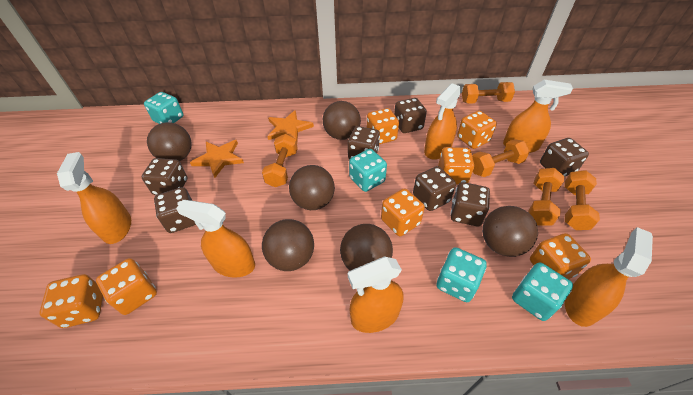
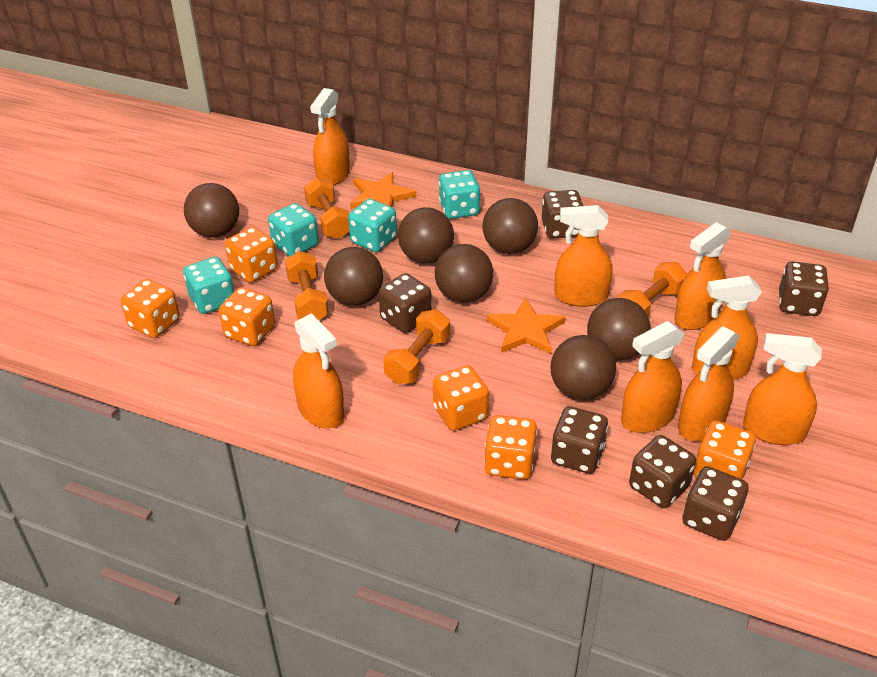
brown ball: [147,122,192,161] [262,219,314,271] [289,165,335,210] [323,101,361,140] [340,224,393,271] [482,206,538,257] = 6 -> [184,183,239,238] [324,247,383,306] [398,207,454,264] [435,244,493,303] [483,198,538,254] [550,335,616,400] [587,298,651,361] = 7
brown dice: [142,158,187,195] [154,187,196,233] [348,126,380,160] [394,98,427,133] [413,166,456,211] [450,182,490,226] [540,138,589,177] = 7 -> [379,273,432,333] [542,190,583,239] [551,406,608,474] [629,435,696,508] [682,466,749,541] [779,261,829,316] = 6
orange dice: [40,274,103,328] [96,258,157,315] [367,108,399,144] [381,188,425,236] [438,147,474,185] [457,110,497,149] [530,233,591,279] = 7 -> [121,279,180,338] [219,287,275,346] [225,227,278,283] [433,365,489,431] [484,415,537,480] [694,420,756,480] = 6
orange dumbbell: [262,134,298,187] [462,82,515,104] [472,139,530,177] [528,168,564,226] [564,170,600,230] = 5 -> [285,251,329,320] [304,177,349,239] [383,310,450,384] [618,262,687,318] = 4
orange spray bottle: [57,152,131,244] [176,200,255,278] [348,257,403,333] [424,83,462,160] [503,80,573,153] [565,227,653,327] = 6 -> [293,313,344,429] [310,88,350,186] [554,205,613,307] [621,321,684,433] [674,222,731,330] [678,326,740,441] [692,276,762,380] [743,333,822,445] = 8

